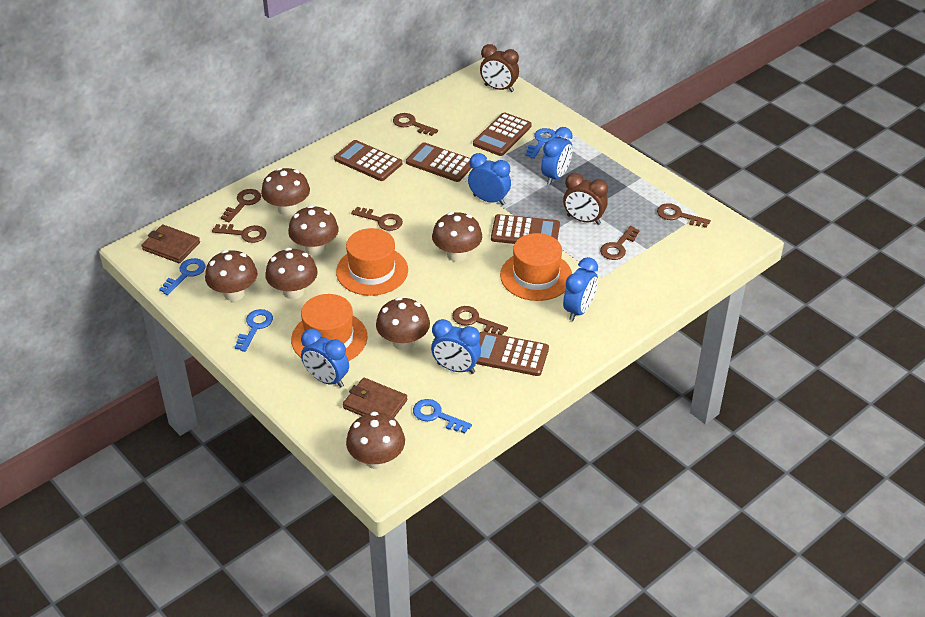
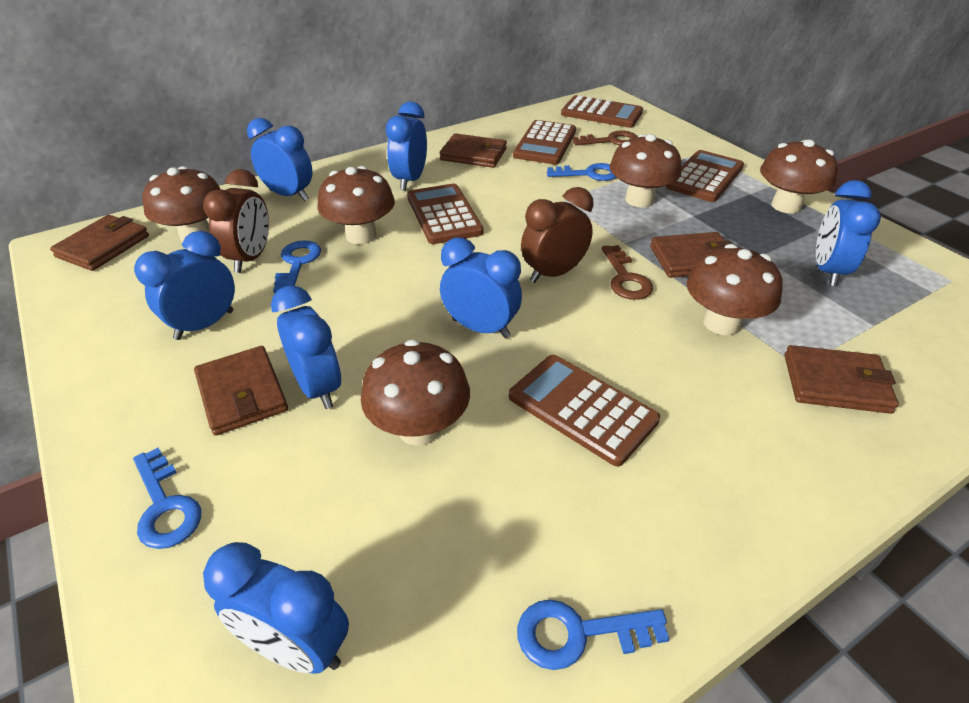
blue clock: [301,329,349,388] [431,319,481,374] [468,153,511,205] [541,127,573,185] [563,257,598,321] = 5 -> [134,231,235,340] [203,542,349,674] [247,118,313,201] [271,285,342,409] [386,102,427,190] [440,237,522,338] [816,180,881,286] = 7
brown key: [212,224,267,243] [220,189,261,222] [351,207,403,231] [393,113,438,136] [452,306,508,335] [600,226,640,260] [657,203,711,228] = 7 -> [573,130,638,145] [602,245,653,300] = 2
brown mushroom: [205,250,258,301] [261,168,310,216] [265,248,318,299] [288,205,339,256] [346,412,405,469] [376,297,430,351] [432,212,482,262] = 7 -> [142,166,220,243] [317,166,395,244] [361,340,470,446] [610,134,681,207] [686,244,783,335] [760,139,838,214] = 6
brown wallet: [141,224,200,263] [343,378,407,418] = 2 -> [50,215,149,271] [194,346,288,436] [440,133,507,168] [650,232,731,278] [784,345,899,414] = 5
orange hat: [291,294,367,361] [336,228,408,296] [500,233,572,301] = 3 -> none = 0

